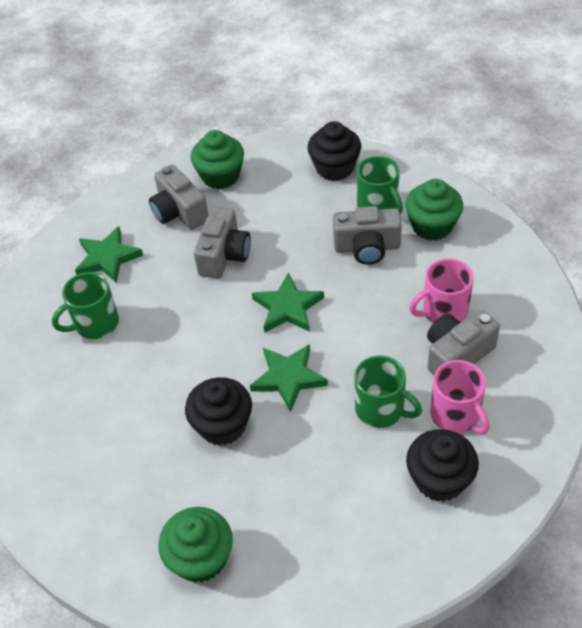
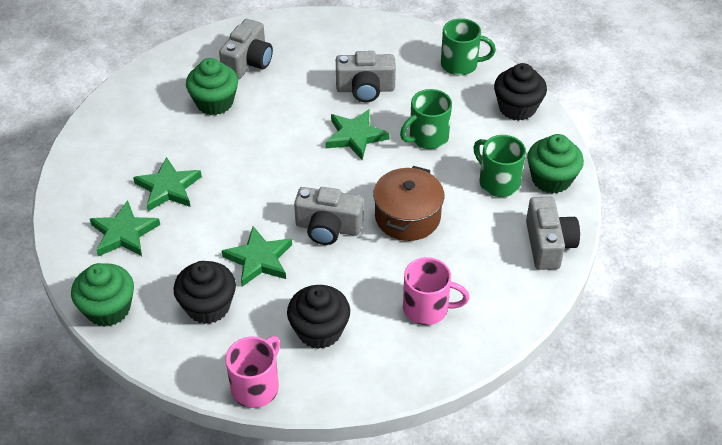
brown pot: none = 0 -> [373,166,444,241] = 1
green star: [75,227,143,283] [250,344,328,412] [252,273,324,333] = 3 -> [90,200,160,256] [133,157,202,211] [222,226,292,287] [326,109,389,160] = 4

